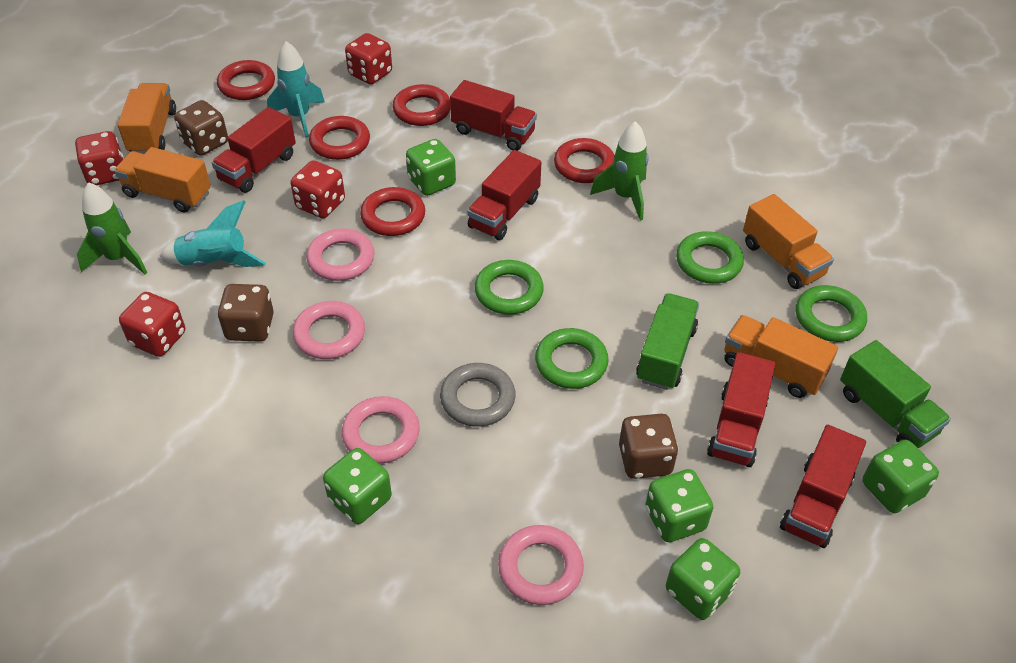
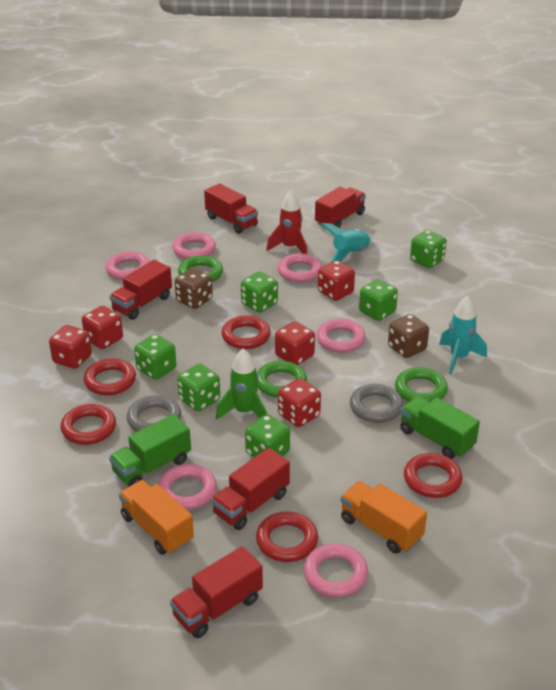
brown dice: [174,100,228,156] [217,284,274,342] [619,414,678,479] = 3 -> [175,268,213,309] [388,314,429,358] = 2
green dice: [323,448,392,524] [406,139,456,196] [645,469,714,542] [666,538,740,620] [863,440,939,513] = 5 -> [134,334,176,380] [177,364,220,411] [241,272,278,313] [245,414,290,458] [359,279,398,321] [410,230,447,268] = 6
green ring: [474,260,544,315] [535,328,609,389] [676,231,744,284] [796,285,867,342] = 4 -> [178,255,223,282] [257,361,307,398] [395,367,448,402] = 3
green rocket: [77,182,147,274] [590,121,649,221] = 2 -> [216,348,267,420] = 1
grey ring: [440,363,515,427] = 1 -> [127,395,181,432] [350,384,403,423] = 2
orange truck: [114,147,211,212] [118,83,176,154] [724,315,838,398] [743,194,834,289] = 4 -> [119,480,194,555] [341,481,427,554] = 2
pink ring: [293,301,365,359] [307,229,375,281] [342,396,420,464] [498,525,584,605] = 4 -> [105,251,150,280] [158,464,217,510] [172,232,216,259] [278,253,322,282] [304,544,368,597] [316,319,366,353] = 6
red dice: [75,131,124,185] [119,292,185,357] [291,160,345,218] [345,33,392,84] = 4 -> [49,325,92,369] [82,306,123,349] [275,321,315,365] [278,378,321,427] [318,260,355,301] = 5
red rocket: none = 0 -> [267,191,307,254] = 1

